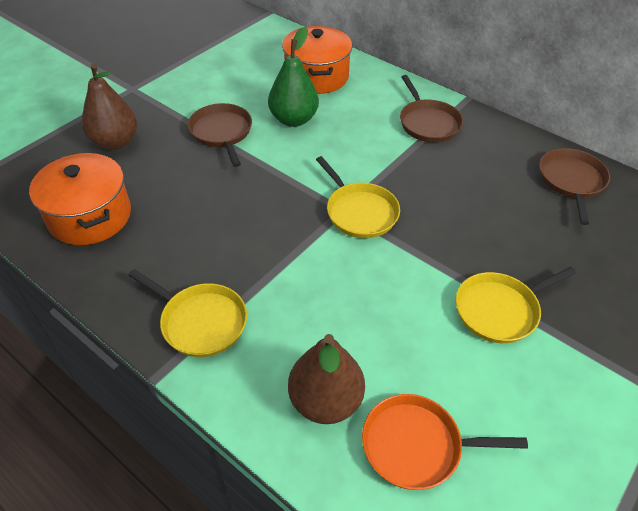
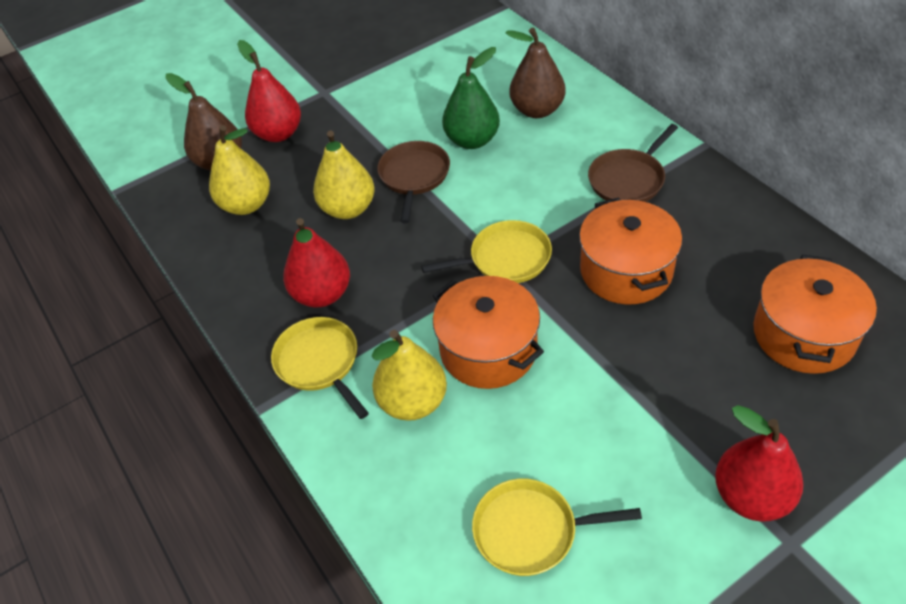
brown pan: [188,103,252,167] [400,75,463,142] [539,148,610,225] = 3 -> [377,141,450,223] [588,124,678,202] = 2
orange pan: [362,394,528,490] = 1 -> none = 0
orange pot: [29,153,131,245] [282,26,352,94] = 2 -> [433,276,544,389] [579,197,682,305] [753,255,877,374] = 3
red pear: none = 0 -> [237,40,301,142] [283,218,350,307] [715,405,804,522] = 3
yellow pear: none = 0 -> [209,125,270,215] [313,131,375,219] [372,330,447,421] = 3

